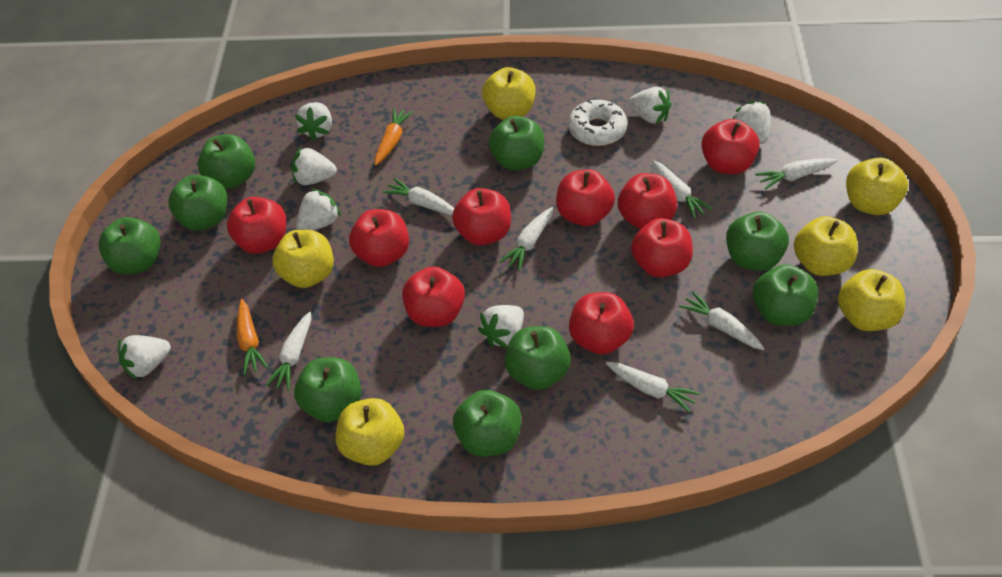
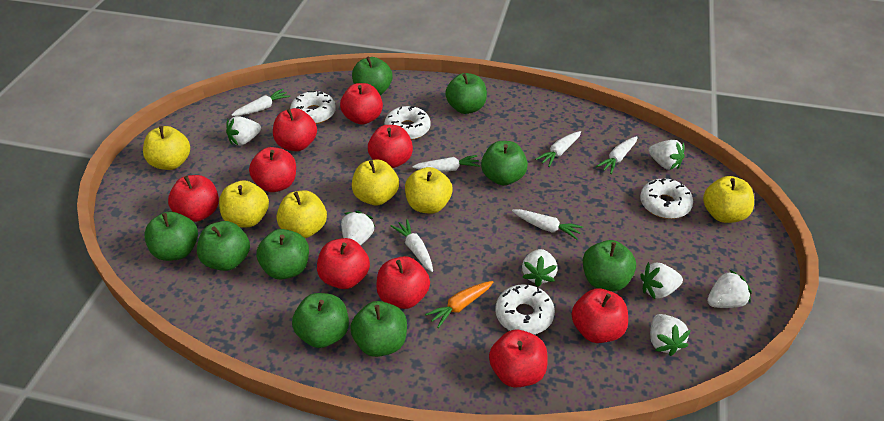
orange carrot: [237,299,268,375] [375,108,413,165] = 2 -> [425,281,493,328] = 1
white carrot: [265,311,311,390] [382,178,454,215] [499,207,553,271] [606,362,700,413] [653,161,713,219] [679,291,765,350] [755,158,838,190] = 7 -> [232,89,291,116] [391,219,433,272] [412,155,480,172] [512,209,583,240] [535,131,581,167] [596,136,638,174] = 6
white donut: [568,100,627,146] = 1 -> [290,91,336,124] [384,106,431,140] [495,284,555,334] [640,178,693,219] = 4

